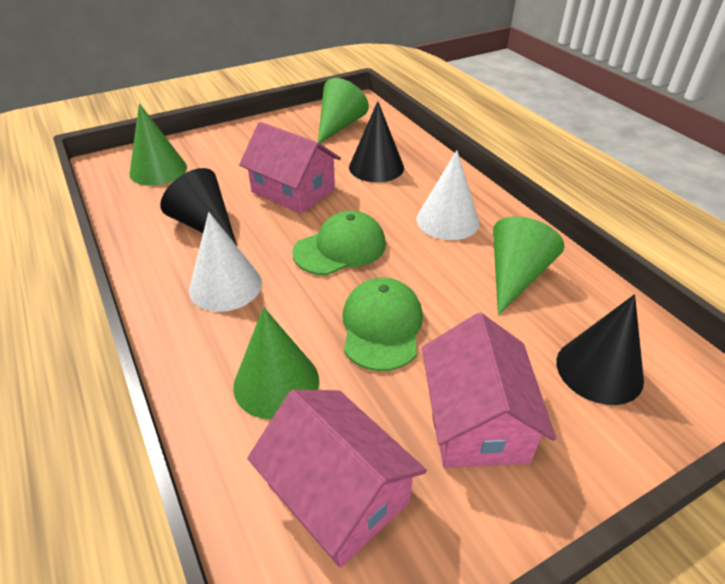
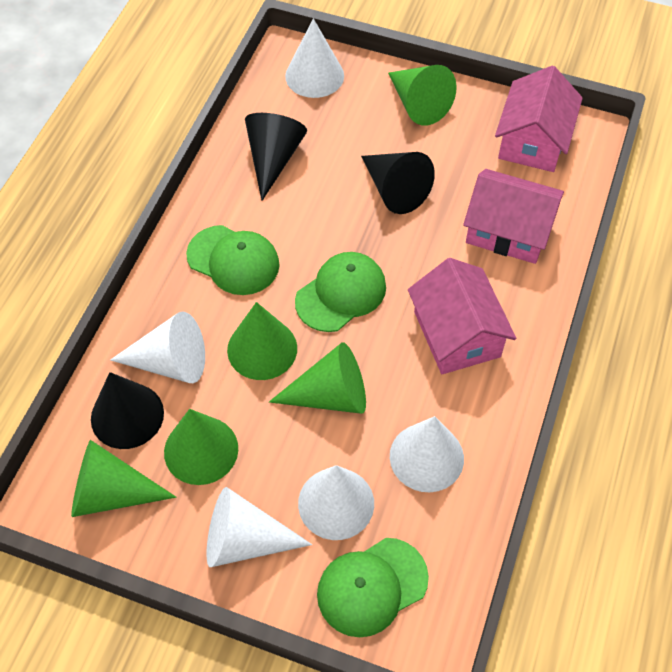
green cap: [292,211,386,275] [343,277,423,371] = 2 -> [186,225,280,295] [295,252,386,332] [317,538,429,637] = 3
green cone: [129,103,187,186] [233,307,319,419] [318,78,369,143] [493,216,565,315] = 4 -> [71,440,176,517] [164,409,238,485] [227,302,297,380] [269,342,366,414] [388,65,457,126] = 5
white cone: [189,212,262,312] [416,150,479,240] = 2 -> [110,311,205,383] [207,487,312,567] [285,18,344,98] [298,465,374,540] [390,416,464,492] = 5

